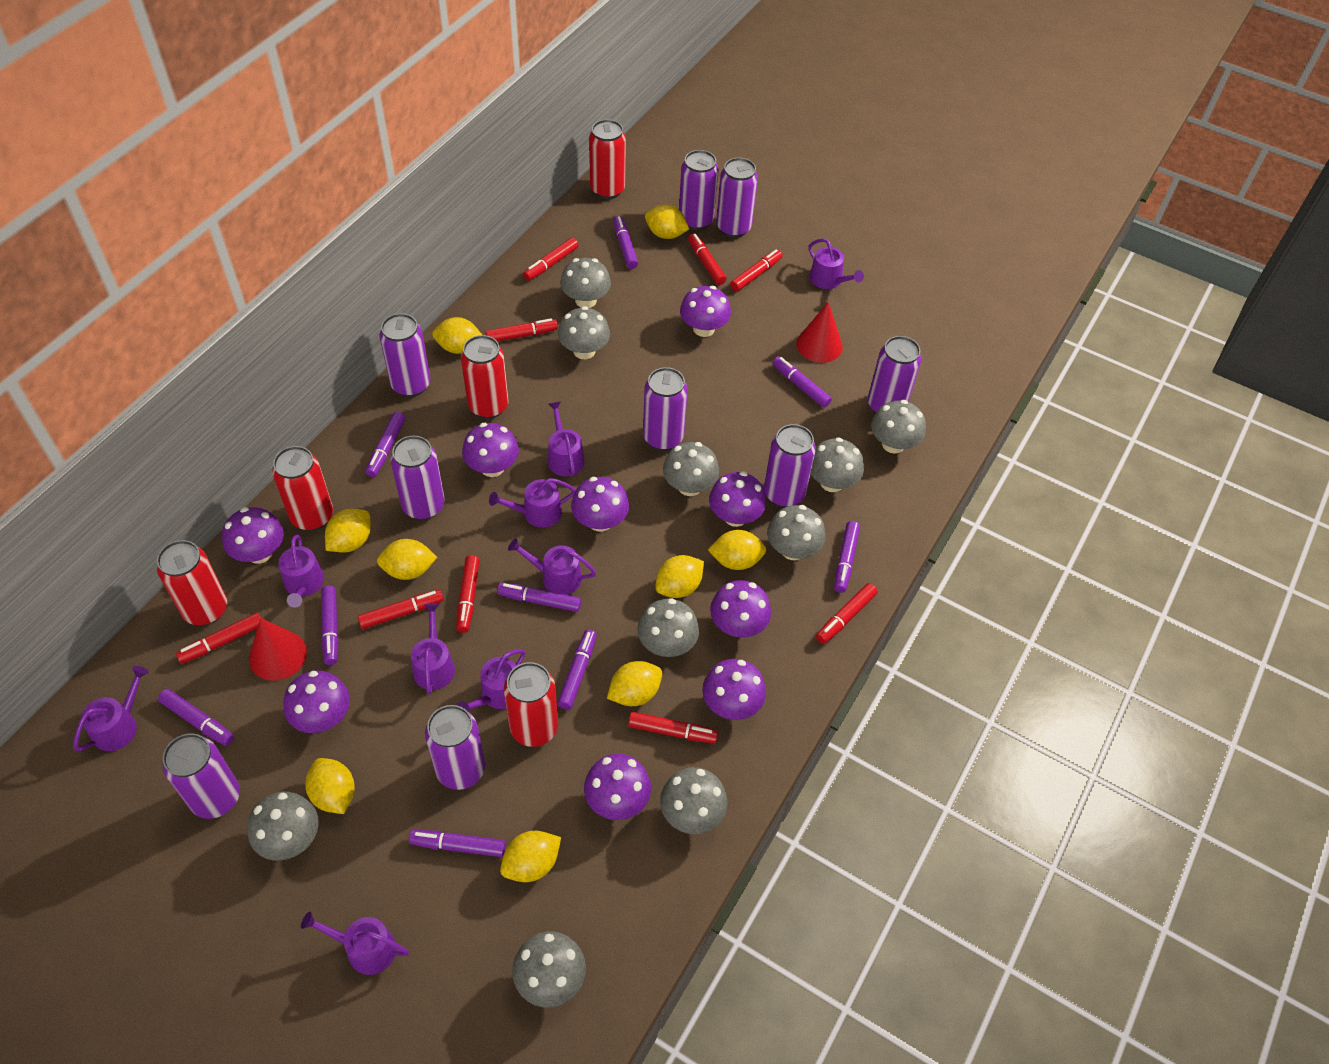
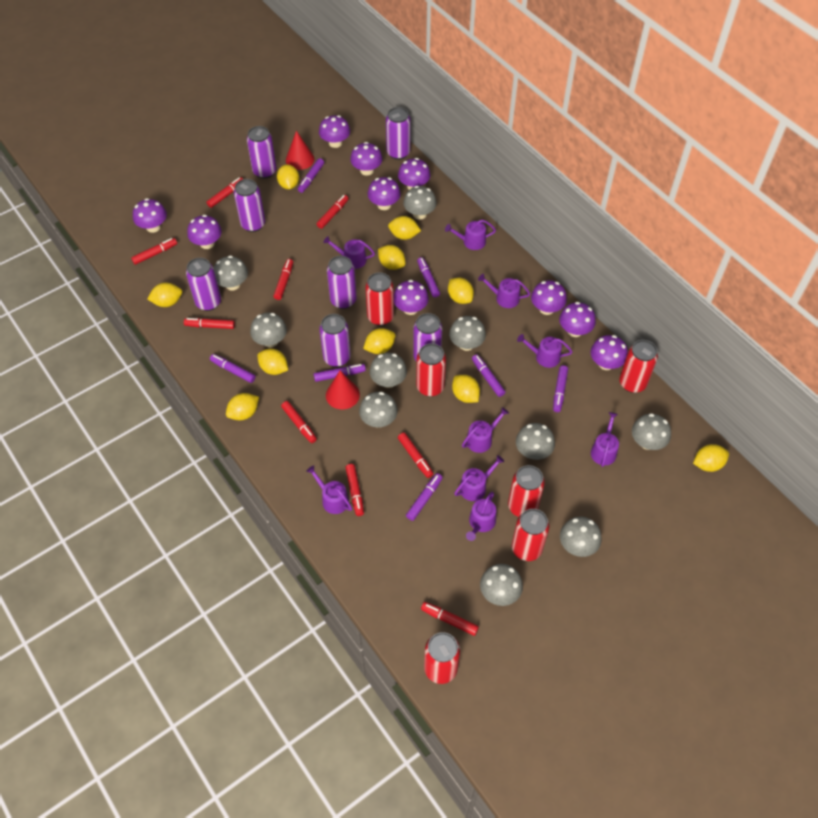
purple can: [163,733,240,819] [379,313,430,397] [391,436,445,520] [425,705,485,790] [643,367,688,451] [679,150,719,230] [716,158,758,238] [764,424,816,507] [868,336,921,413] = 9 -> [186,258,221,311] [234,179,265,232] [247,126,277,179] [319,314,351,367] [327,256,357,309] [386,107,411,160] [413,313,442,362] = 7
purple marker: [158,689,234,746] [321,586,339,665] [365,412,405,477] [409,830,506,857] [497,583,581,612] [557,629,597,710] [613,216,638,269] [773,356,832,408] [834,521,860,593] = 9 -> [210,354,256,383] [298,158,324,193] [314,364,366,382] [406,473,443,521] [417,257,440,297] [472,354,505,397] [553,365,568,412] = 7
purple mushroom: [222,507,284,564] [284,671,350,733] [462,423,519,477] [571,477,629,532] [584,754,651,820] [680,286,731,337] [702,659,766,720] [709,472,766,527] [710,580,771,637] = 9 -> [133,198,167,233] [187,215,222,249] [319,115,350,148] [350,142,382,176] [368,177,401,210] [394,280,429,315] [398,158,430,190] [531,280,567,315] [559,302,596,337] [591,335,628,370] = 10
red can: [157,540,227,625] [272,446,333,531] [461,335,509,419] [504,662,558,747] [589,119,626,199] = 5 -> [365,272,394,326] [416,343,446,397] [424,632,460,684] [508,465,545,517] [512,509,549,561] [620,340,658,393] = 6
yellow lemon: [305,758,355,814] [325,509,371,553] [377,539,437,580] [432,317,482,354] [500,831,561,882] [607,661,662,706] [645,205,689,239] [655,555,704,598] [708,530,766,570] = 9 -> [147,283,182,307] [226,393,259,421] [257,349,288,375] [277,164,299,190] [363,328,396,354] [378,245,406,270] [388,216,421,240] [448,278,474,304] [452,375,480,403] [693,444,729,472] = 10

